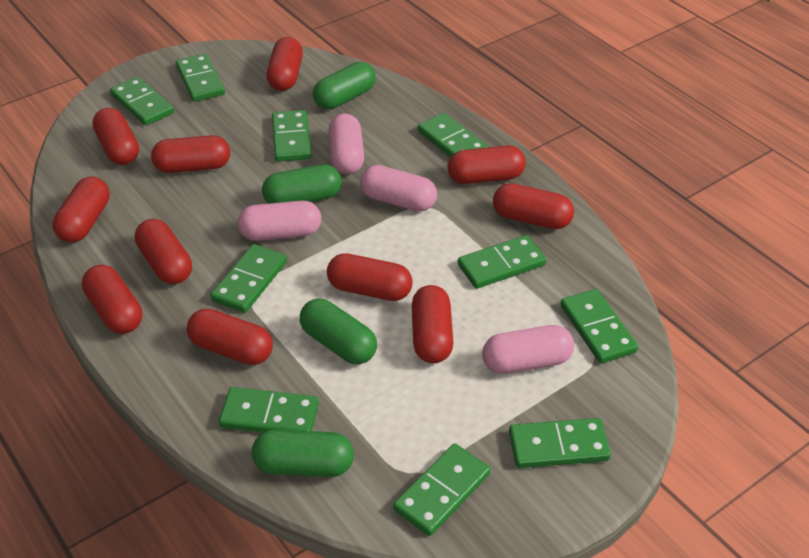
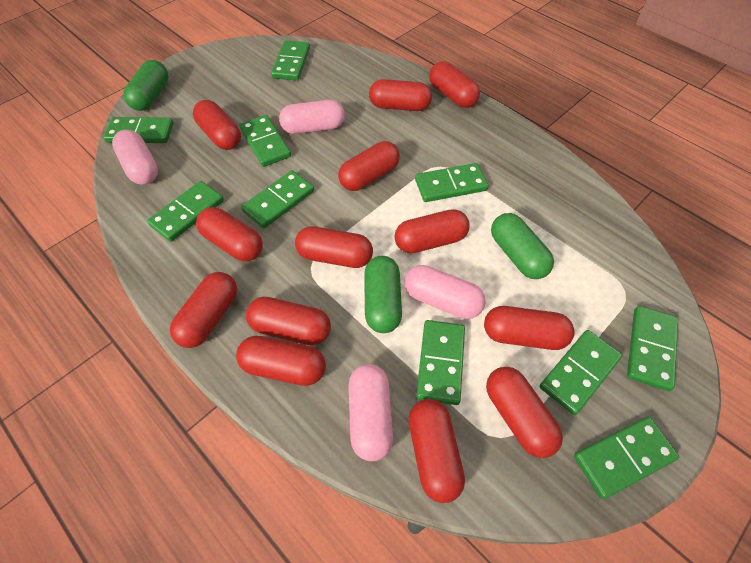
green capsule: [252,430,354,477] [262,164,342,204] [300,299,377,364] [313,62,376,109] = 4 -> [123,60,169,111] [364,256,402,333] [491,213,554,279] = 3
red capsule: [53,176,110,243] [82,265,142,334] [92,108,139,165] [135,219,192,284] [151,135,230,173] [187,309,273,365] [267,37,303,91] [327,253,413,301] [412,285,453,363] [448,145,526,184] [493,183,574,229] = 11 -> [170,272,237,348] [193,100,241,150] [196,207,263,261] [236,336,326,386] [246,297,331,345] [295,226,373,268] [338,141,400,191] [369,79,432,111] [394,209,470,254] [408,399,465,503] [429,61,480,108] [484,306,575,350] [486,367,563,458] = 13

